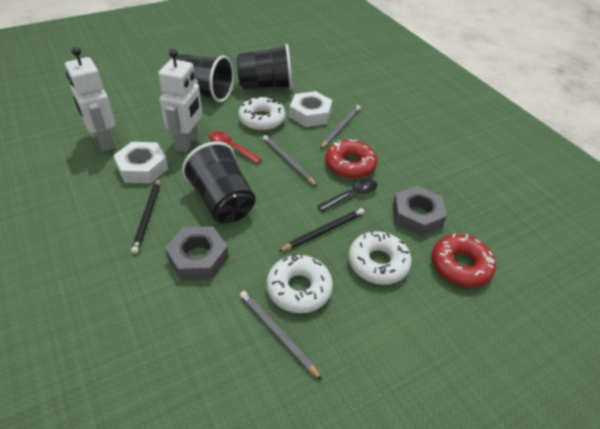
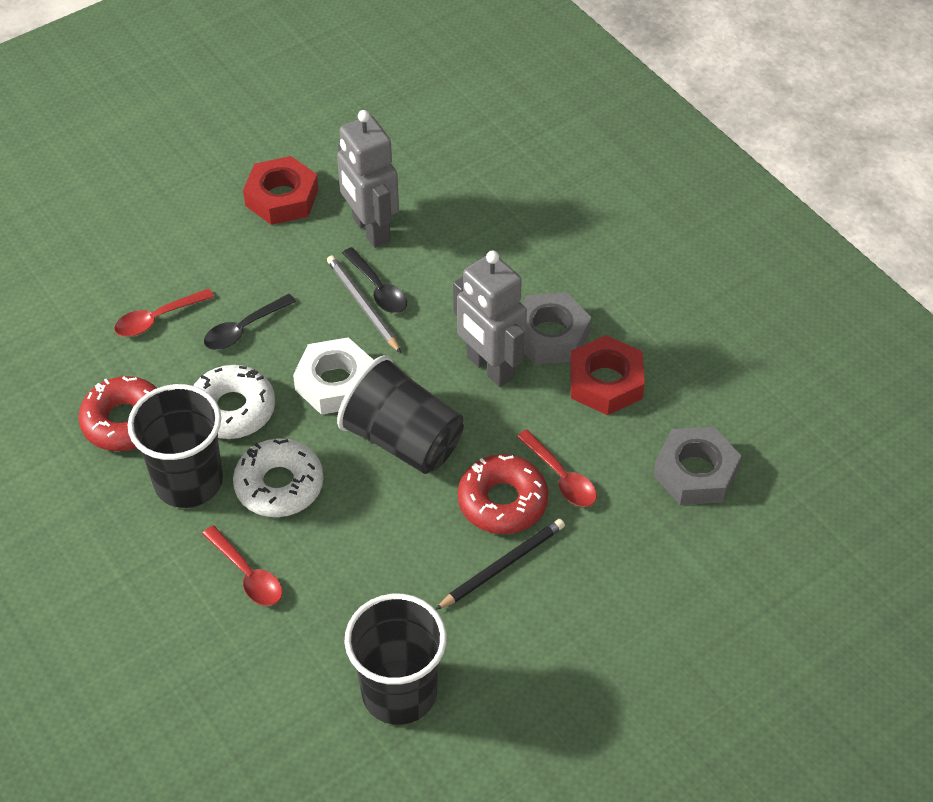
black pencil: [131,177,160,254] [278,208,364,252] = 2 -> [435,519,565,610] = 1
black spoon: [318,178,377,212] = 1 -> [204,294,296,350] [342,247,407,313] = 2
grey pencil: [240,291,322,380] [263,135,317,187] [320,105,361,149] = 3 -> [327,255,401,353] = 1
grey robot: none = 0 -> [337,110,399,248] [453,251,527,387] = 2
red nut: none = 0 -> [243,156,319,225] [570,335,645,415] = 2
red spoon: [209,132,262,164] = 1 -> [114,288,214,337] [202,526,282,606] [517,430,597,507] = 3
white donut: [238,97,285,131] [266,254,333,313] [348,231,412,285] = 3 -> [194,365,275,439] [233,438,324,517] = 2
white nut: [113,142,168,183] [290,91,332,127] = 2 -> [293,337,373,415] = 1
white robot: [65,47,116,152] [158,49,202,152] = 2 -> none = 0

